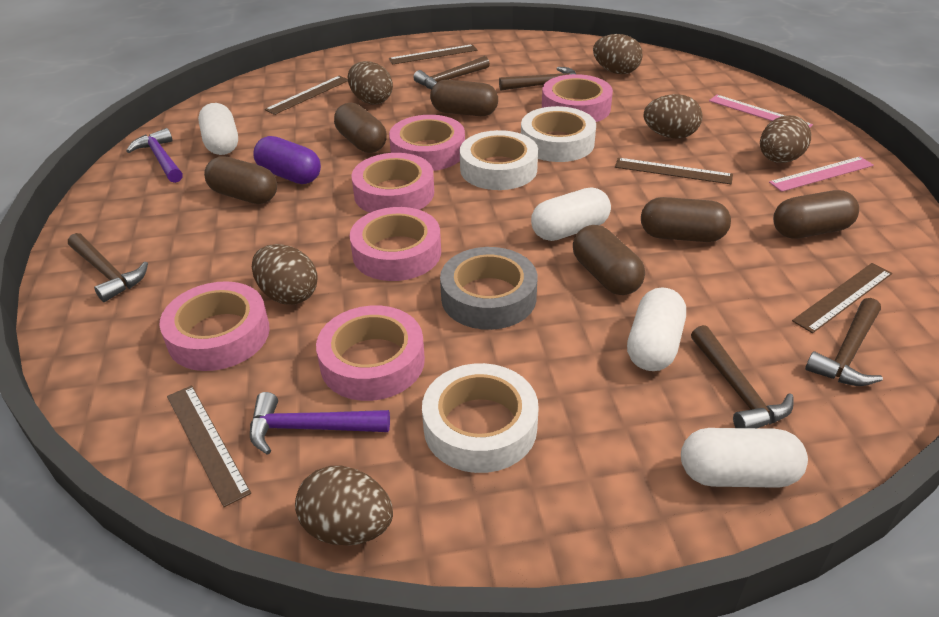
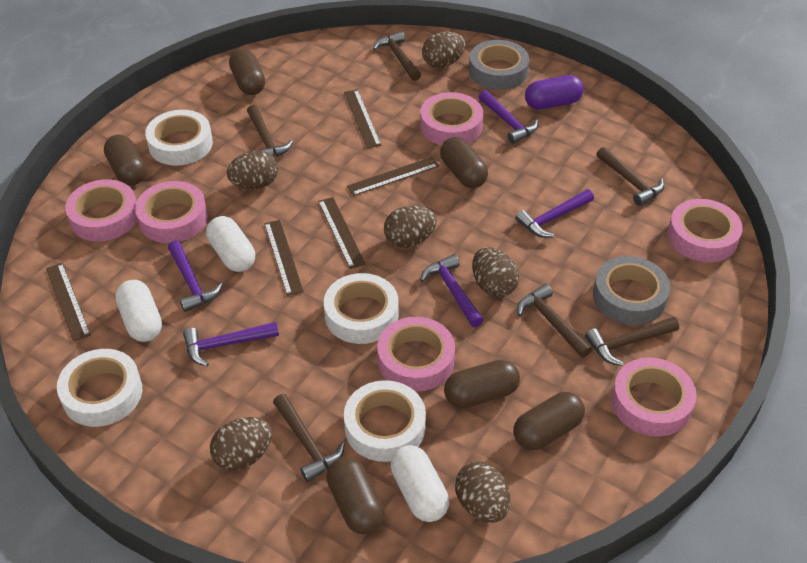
brown hammer: [68,233,148,302] [413,56,490,89] [499,67,576,91] [691,325,793,428] [805,298,883,386] = 5 -> [247,105,293,157] [273,394,345,482] [373,31,421,81] [517,284,592,358] [585,317,679,366] [596,147,664,206] = 6
grey tape: [440,247,537,330] = 1 -> [469,40,529,90] [593,256,670,325] = 2
pink ruler: [709,95,813,127] [769,156,874,192] = 2 -> none = 0
purple hammer: [126,128,183,183] [250,392,390,455] = 2 -> [168,241,223,312] [183,322,279,367] [420,254,484,327] [479,90,538,144] [515,189,594,238] = 5
white capsule: [198,103,238,155] [531,188,611,241] [627,287,686,371] [681,428,808,488] = 4 -> [115,280,162,342] [206,216,255,272] [390,445,449,522] = 3
white tape: [422,363,539,473] [460,130,538,190] [521,106,596,162] = 3 -> [57,349,142,427] [145,110,213,166] [324,273,399,344] [344,380,426,462] = 4

